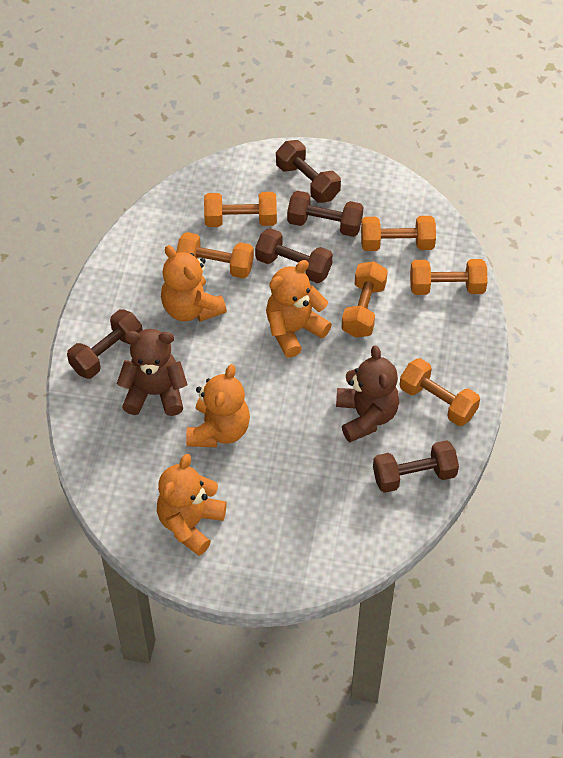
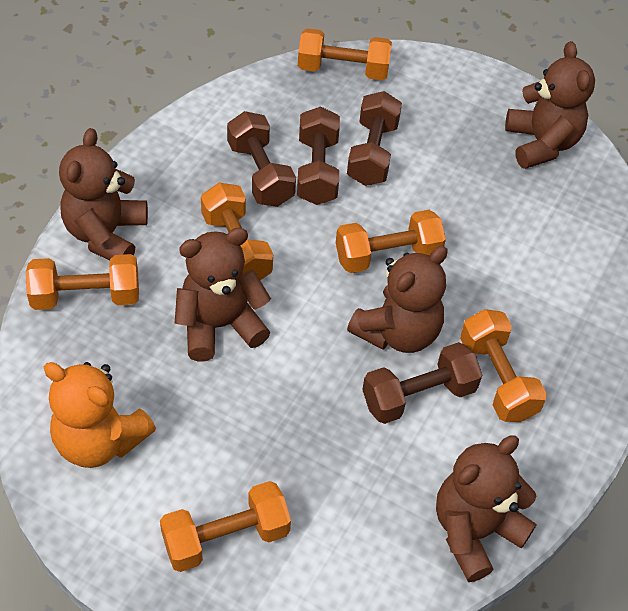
brown dumbbell: [67,309,143,379] [255,228,333,283] [276,140,341,203] [287,191,363,237] [373,440,459,493] = 5 -> [227,111,296,207] [297,106,340,205] [347,91,402,186] [362,342,482,424] = 4
brown teddy bear: [117,329,188,416] [336,346,399,442] = 2 -> [59,128,148,261] [175,228,271,362] [347,246,448,353] [436,435,537,582] [505,41,595,169] = 5
orange teddy bear: [157,454,227,556] [161,245,227,322] [186,364,250,447] [266,260,332,358] = 4 -> [44,362,156,468] = 1

